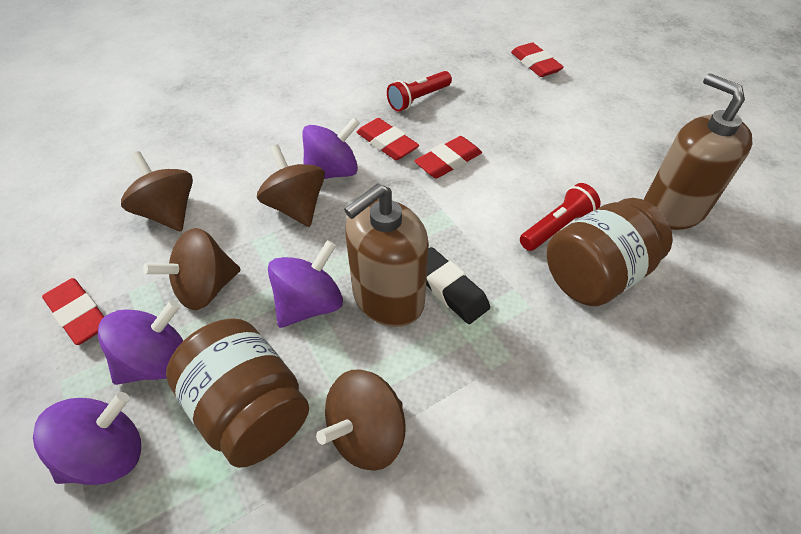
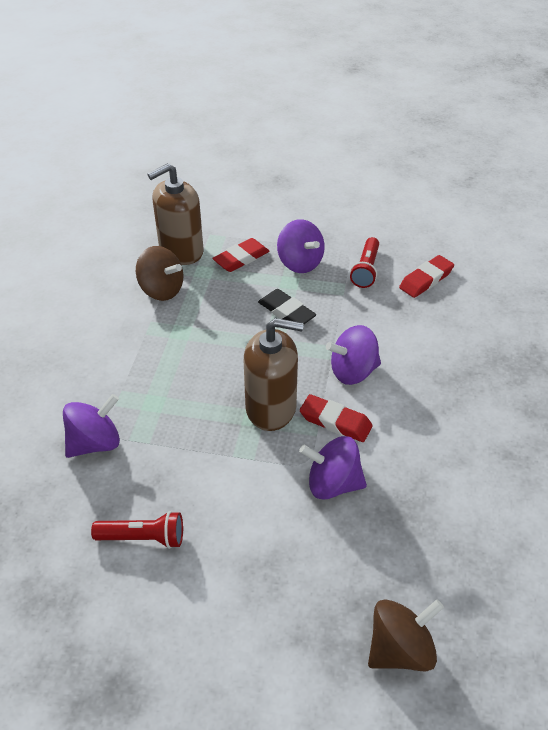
brown jar: [166,318,309,468] [547,198,673,306] = 2 -> none = 0
brown spinning top: [121,151,193,231] [143,228,241,310] [257,144,325,227] [316,370,406,471] = 4 -> [136,246,183,301] [368,599,444,672] = 2
red eraser: [42,278,104,345] [356,118,419,160] [414,136,482,178] [511,42,564,77] = 4 -> [212,238,270,272] [300,394,373,442] [399,255,454,298] = 3

